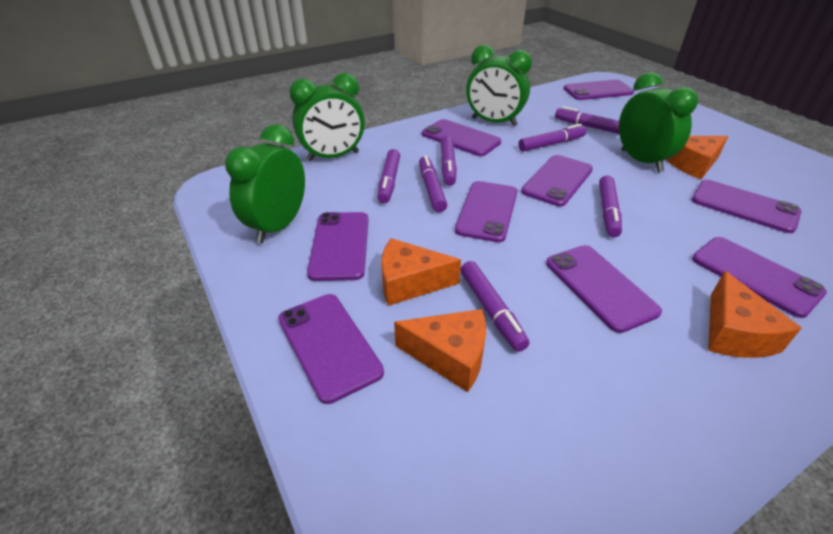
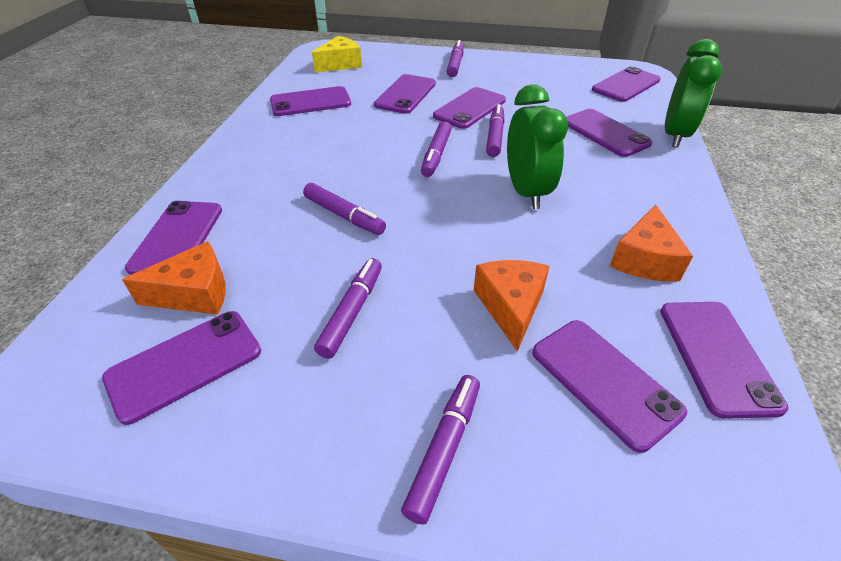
green clock: [225,124,305,243] [290,73,365,162] [466,45,532,126] [619,72,698,172] = 4 -> [507,84,568,209] [665,39,722,147] = 2
orange cheese: [381,238,461,306] [394,309,486,392] [666,136,728,179] [708,271,801,358] = 4 -> [122,241,226,315] [474,260,550,352] [610,205,693,281] = 3
purple marker: [377,149,400,203] [419,155,447,212] [441,135,457,186] [460,261,530,352] [518,124,586,152] [555,106,619,134] [599,175,622,237] = 7 -> [303,183,386,235] [314,258,382,359] [401,375,480,525] [421,121,452,177] [447,40,464,77] [486,104,505,157] = 6
yellow cheese: none = 0 -> [312,36,362,72] = 1

